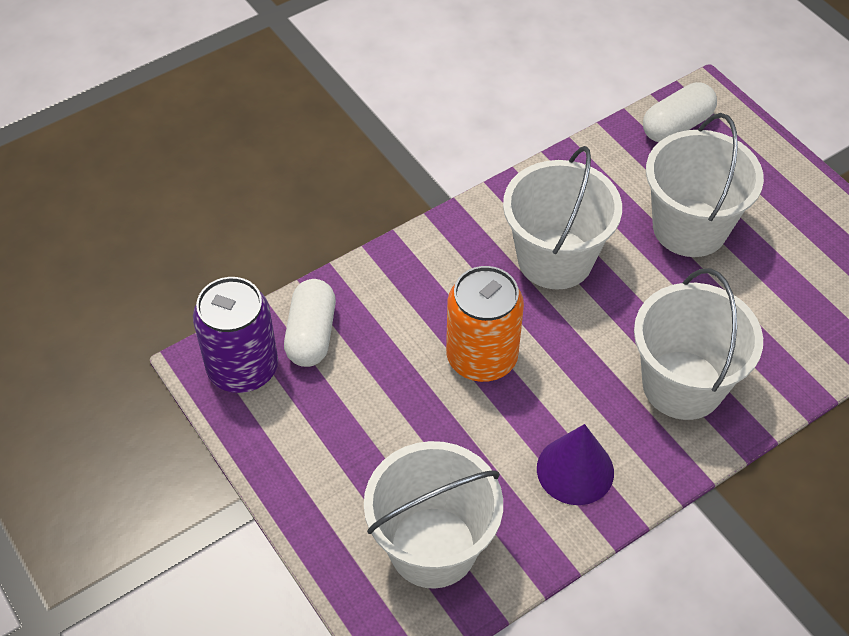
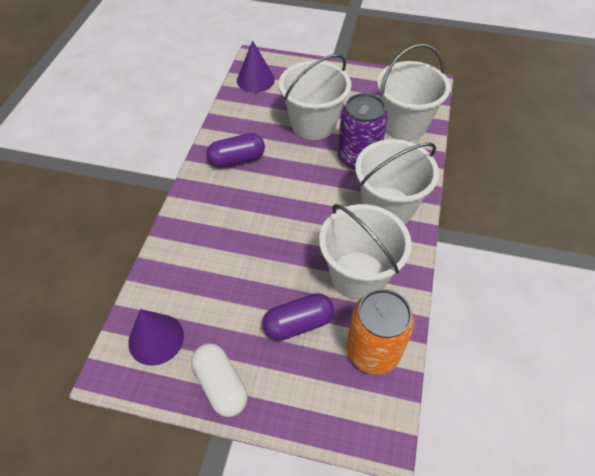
purple capsule: none = 0 -> [207,133,265,168] [262,293,334,341] = 2
purple cone: [537,424,614,505] = 1 -> [128,309,184,365] [237,40,275,93] = 2
white capsule: [284,279,336,367] [643,82,717,142] = 2 -> [191,343,248,417] = 1

